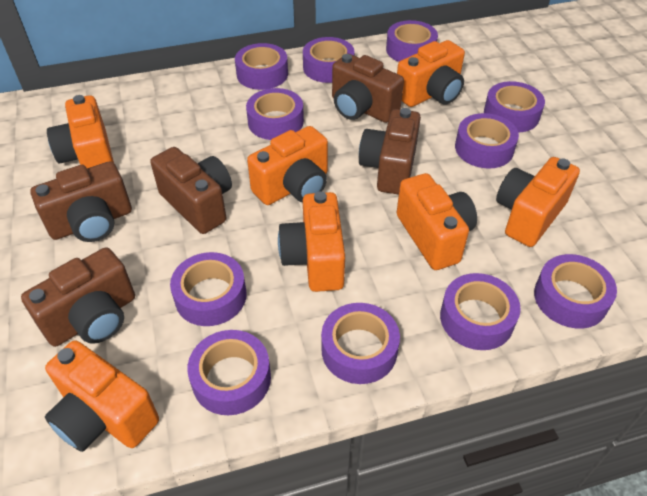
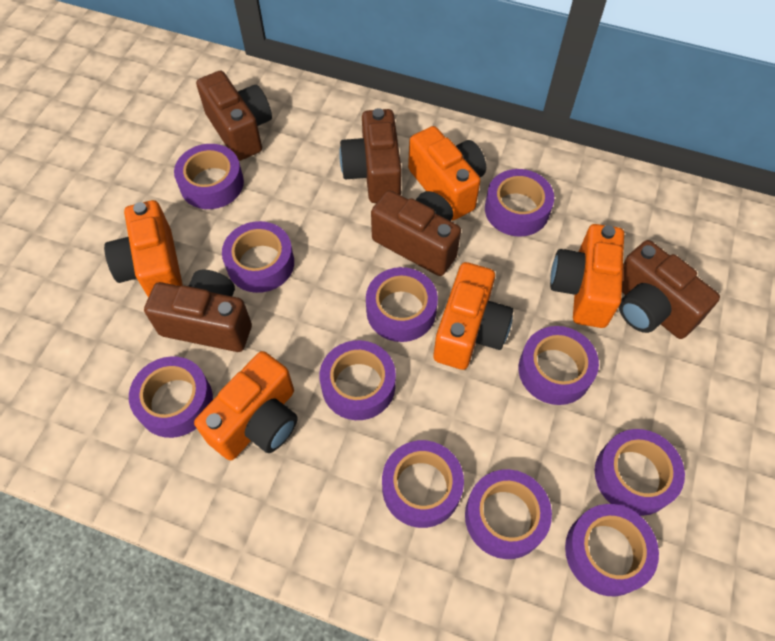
orange camera: [45,340,159,452] [47,95,114,168] [247,126,328,205] [278,191,345,292] [397,40,465,107] [397,173,477,270] [496,157,580,247] = 7 -> [104,200,183,297] [194,351,298,460] [408,126,486,221] [433,262,514,370] [550,224,624,328] = 5

